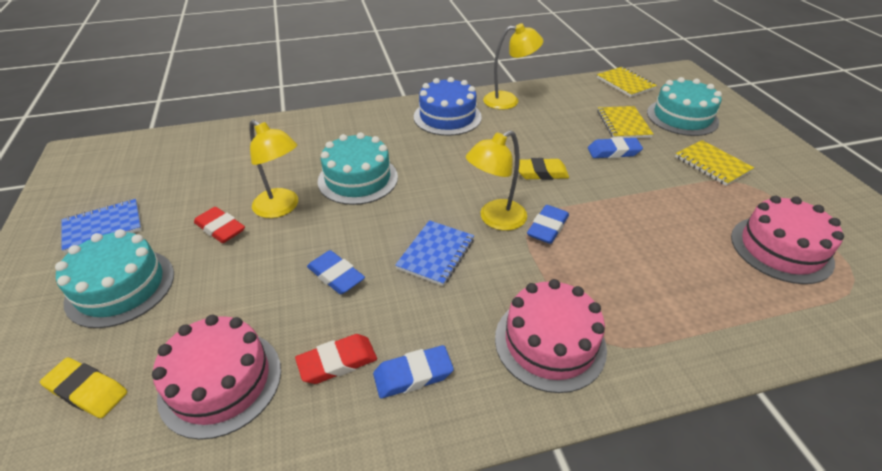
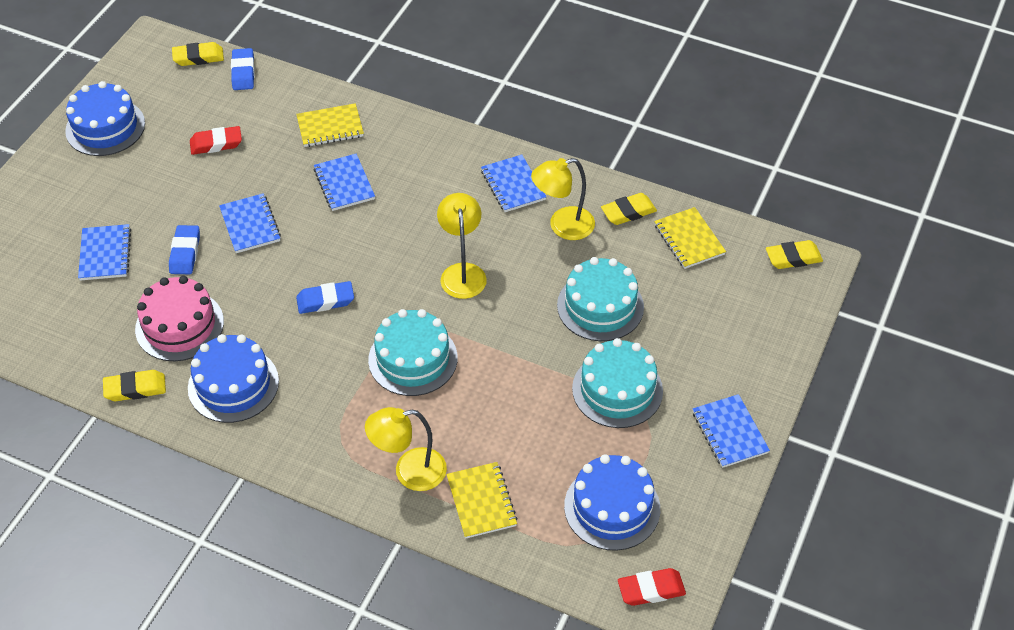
blue cake: [414,77,482,136] = 1 -> [65,81,145,156] [188,334,279,423] [564,454,660,551] = 3
blue eraser: [307,250,365,294] [373,345,454,398] [527,205,569,244] [588,137,643,158] = 4 -> [169,225,200,274] [231,48,255,90] [296,281,354,314] = 3
blue notebook: [62,199,142,253] [395,220,474,286] = 2 -> [78,224,131,281] [219,193,281,253] [314,154,375,211] [481,154,547,212] [693,394,770,468] = 5
pink cake: [152,315,281,440] [495,279,607,393] [731,196,844,284] = 3 -> [135,276,224,361] = 1
yellow eraser: [40,357,127,418] [519,158,569,180] = 2 -> [103,370,166,401] [172,42,224,66] [601,193,657,225] [766,240,823,269] = 4

